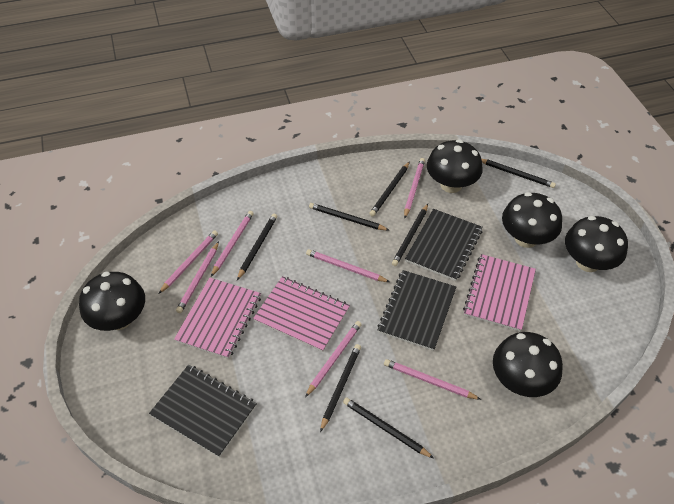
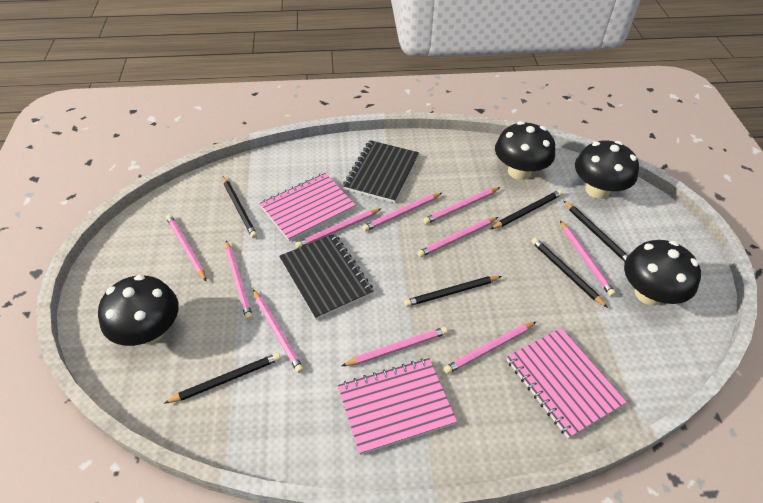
black mushroom: [79,272,145,331] [427,139,483,193] [493,332,563,397] [502,192,562,248] [565,216,628,272] = 5 -> [98,275,179,346] [495,121,555,180] [575,140,639,199] [624,240,701,306] = 4
black notebook: [149,364,257,457] [377,270,456,351] [405,209,483,281] = 3 -> [279,233,374,320] [343,140,419,203] = 2
black pencil: [237,213,277,280] [309,203,389,230] [320,344,361,432] [343,397,434,458] [369,161,410,217] [392,204,428,266] [482,159,556,188] = 7 -> [164,353,281,404] [223,176,257,238] [404,276,502,307] [491,190,563,229] [531,238,608,308] [564,201,628,262] = 6
pink pencil: [159,230,218,293] [176,241,219,313] [211,211,254,277] [305,321,362,397] [306,249,390,282] [384,359,481,400] [404,158,425,218] = 7 -> [166,214,207,282] [226,241,253,320] [253,289,304,373] [295,209,381,248] [342,327,448,366] [362,193,442,231] [417,217,498,257] [423,187,500,224] [444,322,536,374] [560,221,616,296] = 10

